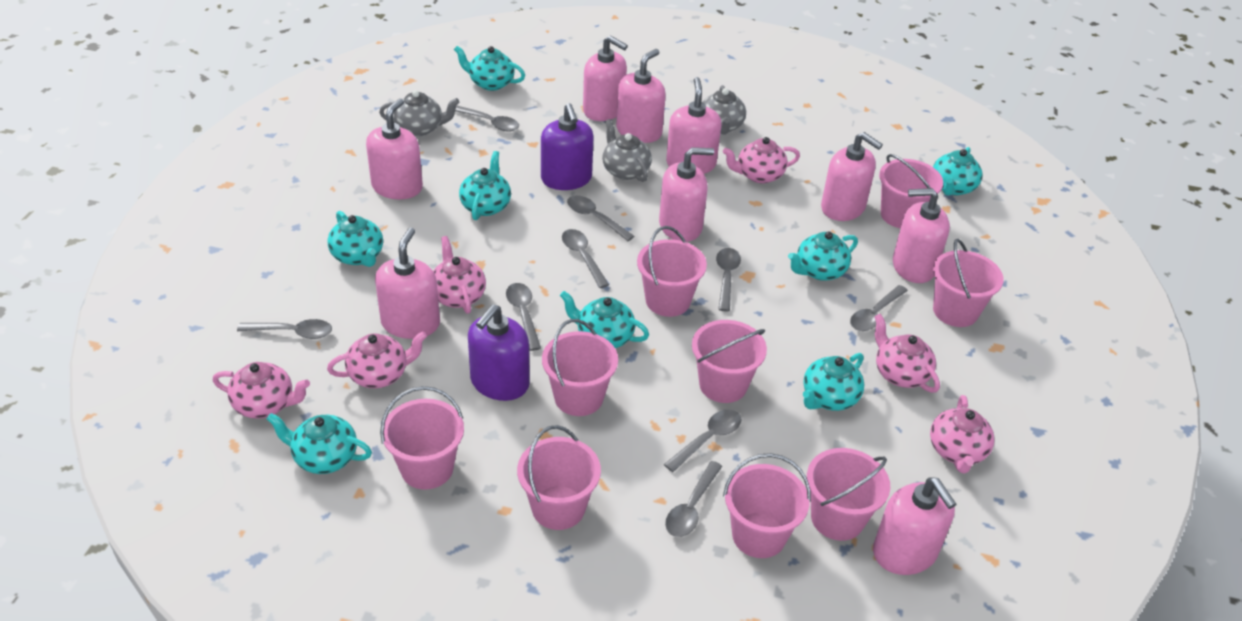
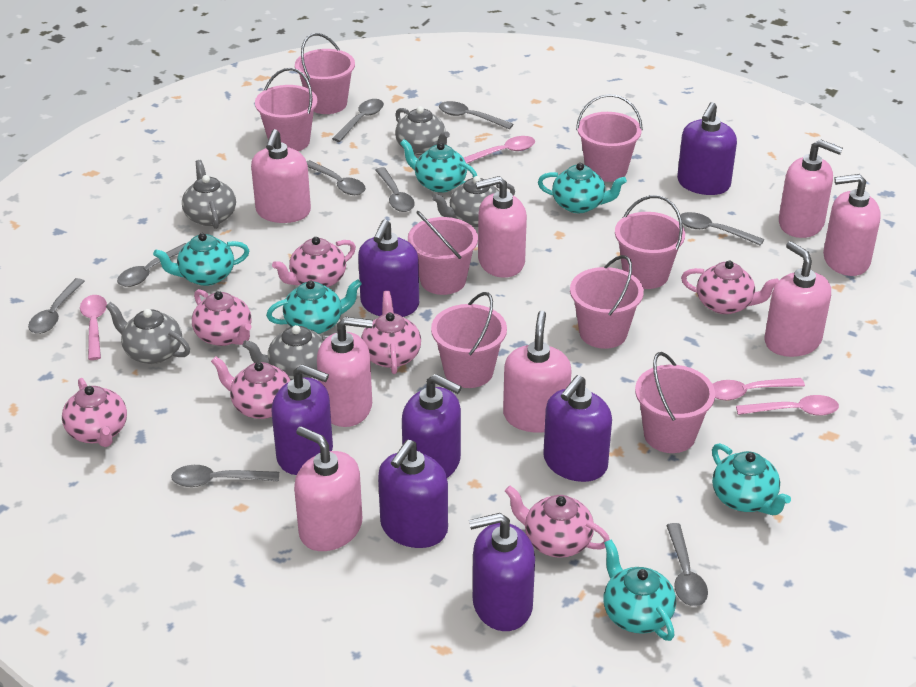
grey teapot: [379,90,459,136] [602,119,652,182] [703,85,746,135] = 3 -> [106,302,190,364] [182,160,236,229] [243,325,330,380] [395,106,450,155] [432,176,515,227] = 5
pink bucket: [380,386,464,490] [517,425,601,530] [542,319,618,416] [637,226,707,317] [692,320,767,403] [723,453,811,558] [807,448,890,541] [879,154,943,228] [933,239,1004,327] = 9 -> [255,68,317,151] [295,33,355,114] [408,211,478,295] [431,292,507,388] [570,255,644,349] [576,94,643,182] [615,195,685,289] [635,352,715,453] = 8
pink soap dispenser: [366,98,423,199] [375,228,440,339] [583,35,628,121] [616,49,666,143] [659,147,714,242] [666,77,721,174] [821,132,883,221] [873,477,956,575] [893,188,950,283] = 9 -> [251,129,311,223] [294,426,362,551] [317,317,373,427] [475,176,527,278] [503,311,572,433] [765,241,831,357] [779,139,843,238] [823,174,881,276] = 8
pink spoon: none = 0 -> [80,295,107,360] [464,136,535,163] [713,378,805,400] [736,395,839,416] = 4
pink teapot: [213,362,310,419] [327,331,427,388] [433,236,486,314] [723,137,800,183] [874,314,940,393] [930,395,995,474] = 6 -> [62,378,127,447] [192,289,252,346] [211,356,291,419] [272,237,356,287] [361,291,421,374] [505,486,610,558] [681,261,779,314] = 7
purple soap dispenser: [468,304,530,401] [541,103,594,190] = 2 -> [272,364,333,475] [358,219,419,317] [378,440,448,548] [402,374,462,478] [469,513,535,631] [543,375,612,482] [677,102,737,195] = 7
turquoise teapot: [267,413,372,474] [327,211,383,267] [454,46,525,91] [459,151,511,220] [560,291,649,348] [788,231,858,281] [803,353,864,411] [933,147,983,196] = 8 -> [153,233,249,286] [266,279,362,334] [400,139,477,193] [538,163,627,213] [603,539,676,641] [712,443,791,515] = 6

